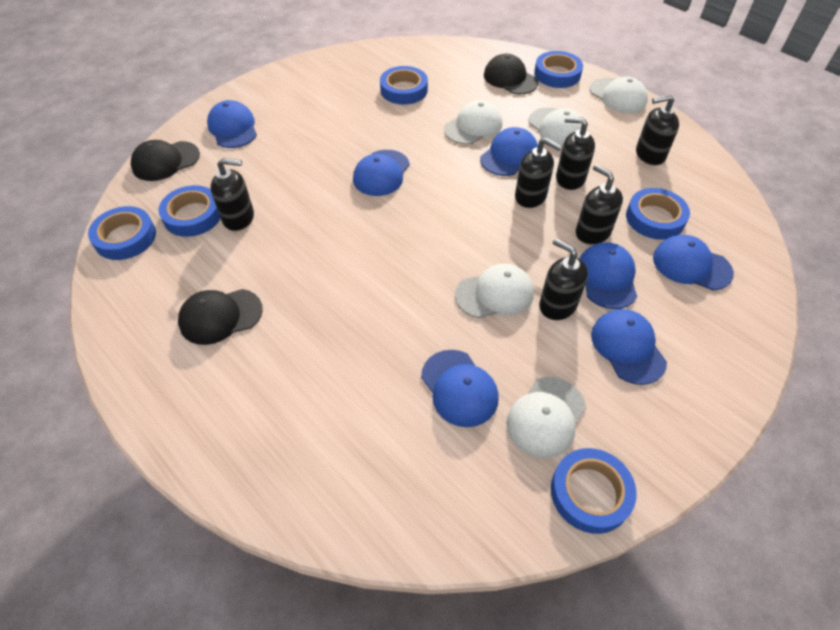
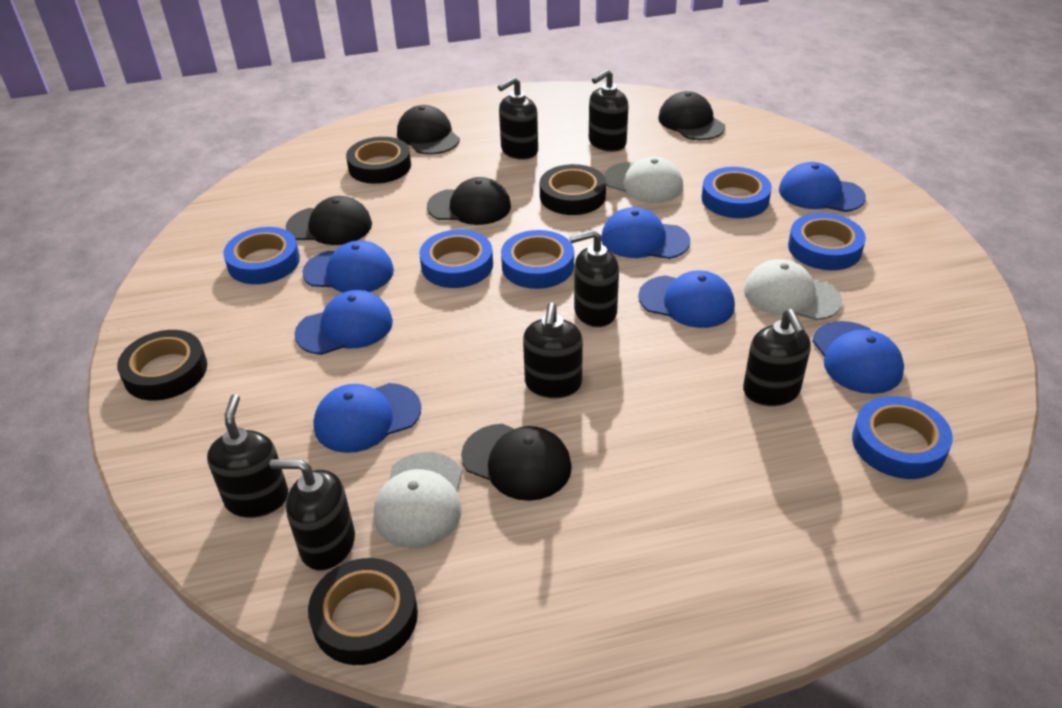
black cap: [131,140,200,181] [178,289,263,345] [484,54,539,95] = 3 -> [286,196,372,245] [397,105,460,155] [427,177,511,225] [461,424,572,501] [658,91,725,140] = 5
black soap dispenser: [210,158,254,231] [515,137,562,208] [539,238,588,320] [556,117,595,190] [576,164,623,245] [636,95,679,165] = 6 -> [207,394,288,518] [269,459,355,571] [498,77,538,160] [523,303,583,398] [569,229,619,327] [589,69,628,152] [743,309,811,406] = 7
black tape: none = 0 -> [117,330,207,401] [308,558,418,665] [346,137,411,184] [540,164,606,215] = 4
white cap: [444,100,502,145] [455,264,534,318] [506,377,586,458] [529,108,587,147] [590,77,648,113] = 5 -> [374,452,462,549] [604,157,683,203] [744,259,842,320] = 3

